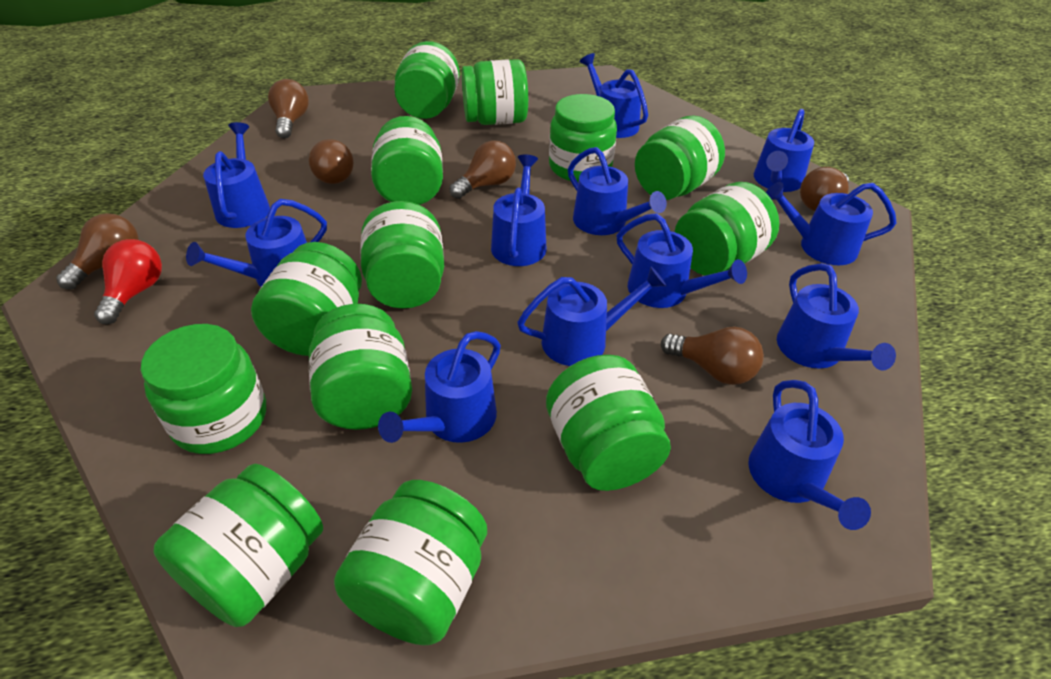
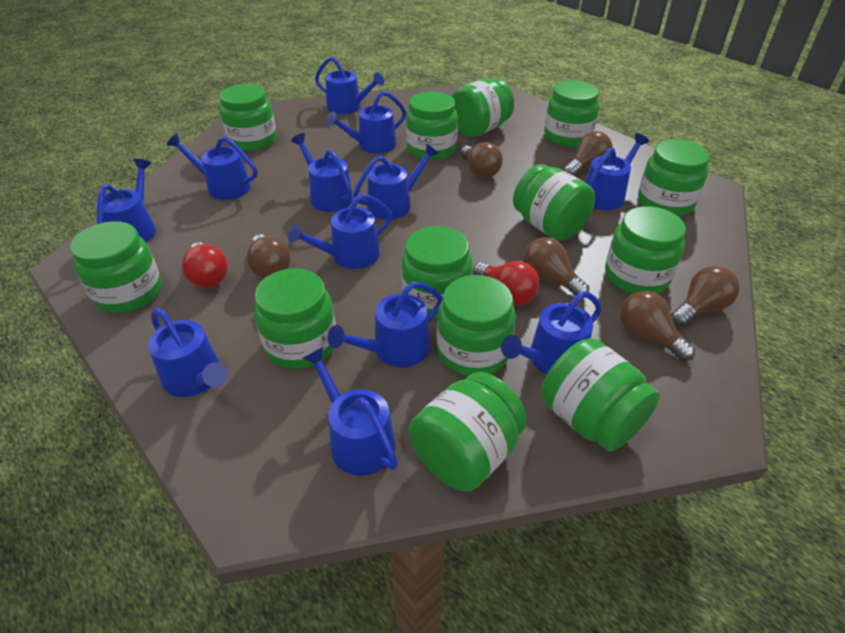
red light bulb: [94,239,162,324] = 1 -> [182,242,228,288] [473,261,539,305] = 2

